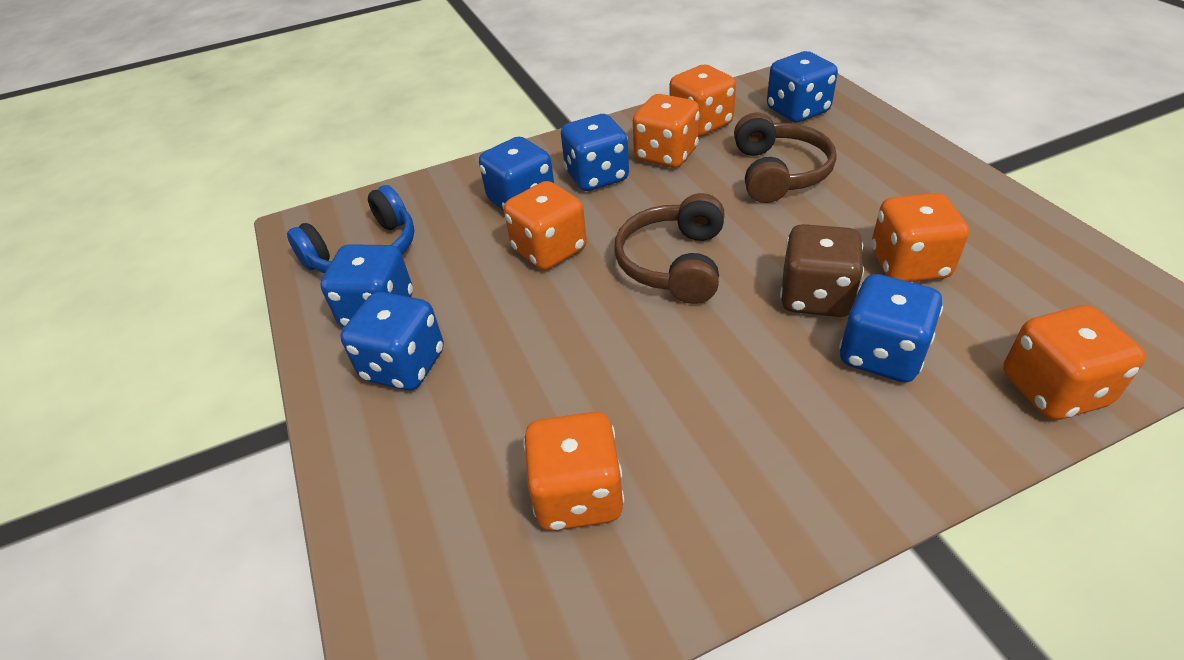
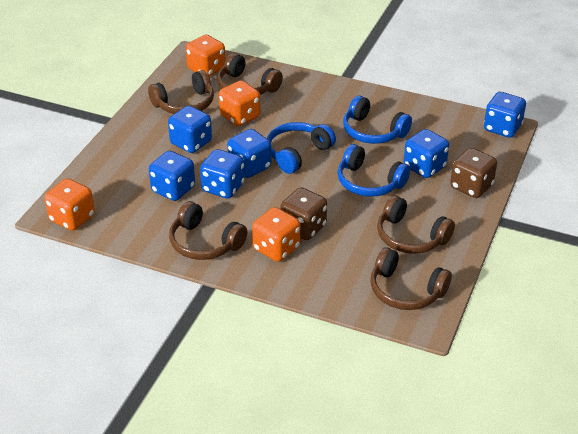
blue headphones: [287,185,415,274] = 1 -> [267,122,336,174] [338,144,410,197] [343,95,412,144] = 3
brown dice: [780,224,864,317] = 1 -> [280,187,327,240] [450,148,497,198] = 2
brown headphones: [614,193,725,304] [734,112,837,203] = 2 -> [148,70,214,114] [169,201,248,260] [217,53,283,95] [370,247,452,310] [377,195,455,254] = 5
orange dice: [504,181,587,270] [523,412,624,531] [633,94,700,168] [669,65,736,136] [871,193,969,282] [1003,305,1146,420] = 6 -> [45,178,95,231] [186,35,226,76] [219,80,261,126] [252,207,300,262] = 4

